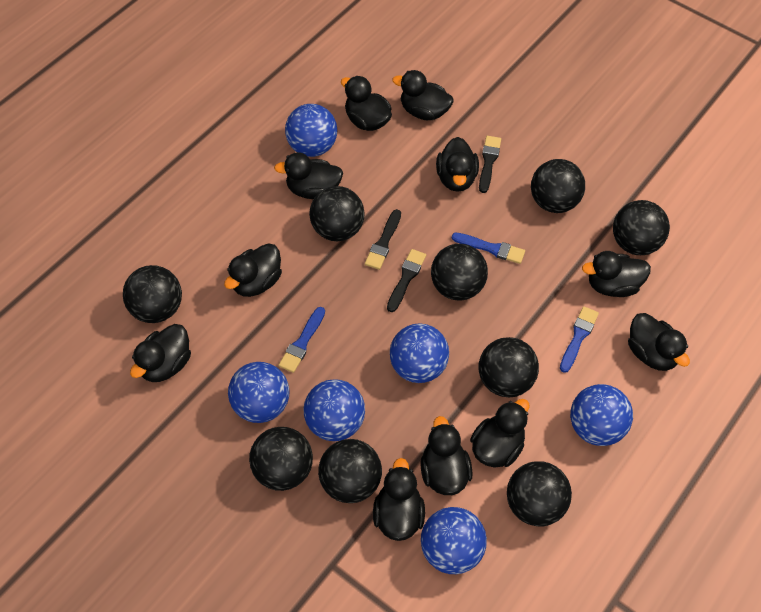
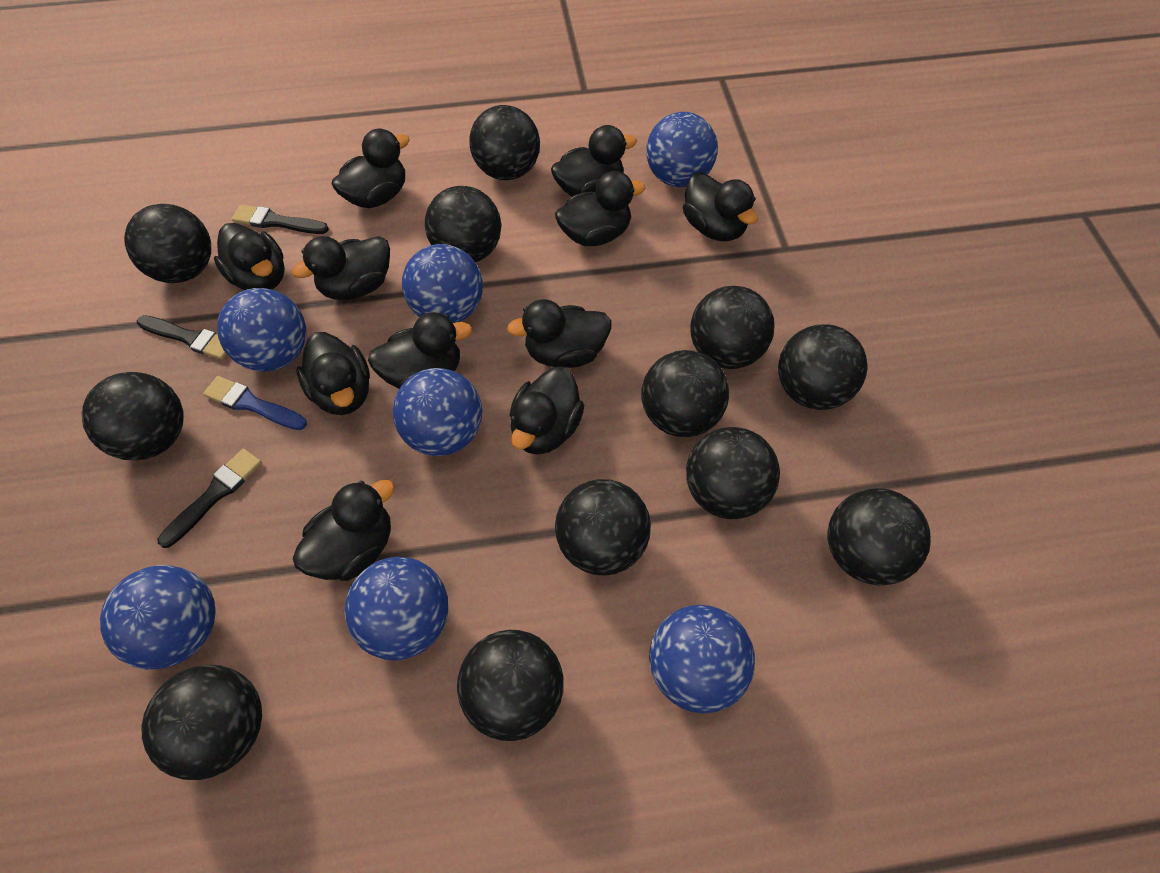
black ball: [123,265,182,323] [249,427,313,491] [309,186,365,241] [318,439,382,503] [431,244,488,300] [478,337,539,397] [507,461,572,526] [531,159,585,213] [613,200,670,255] = 9 -> [82,372,184,460] [124,204,211,283] [141,665,262,780] [425,186,501,263] [457,630,563,741] [469,105,540,180] [555,479,651,576] [641,350,729,437] [686,427,780,519] [690,286,774,369] [778,324,868,410] [828,488,931,586] = 12
blue ball: [228,362,289,423] [285,104,337,157] [303,379,365,441] [390,323,449,383] [421,507,487,574] [570,384,633,446] = 6 -> [100,565,216,669] [217,288,306,372] [345,557,448,660] [393,368,482,456] [402,244,483,323] [646,112,718,187] [649,605,755,713] = 7
blue brush: [279,307,325,373] [452,233,525,264] [560,306,599,373] = 3 -> [203,376,307,430] = 1

